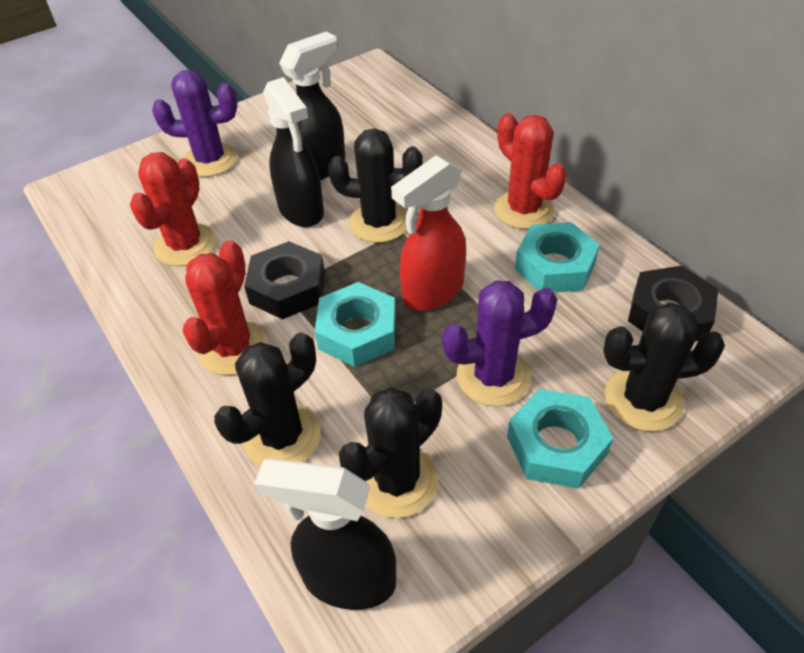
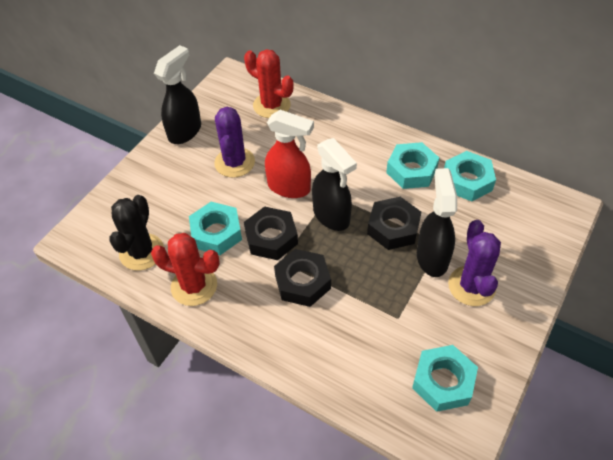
black cactus: [214,333,321,466] [328,129,423,243] [339,387,442,518] [603,302,725,431] = 4 -> [109,195,164,271] = 1
black nut: [244,241,325,319] [628,266,718,341] = 2 -> [244,206,298,260] [274,249,331,307] [367,197,421,250] = 3
red cactus: [130,152,216,266] [183,240,268,375] [494,113,567,229] = 3 -> [151,233,220,306] [244,49,293,118] = 2
turquoise nut: [315,282,396,367] [507,389,613,489] [515,222,600,293] = 3 -> [189,202,242,255] [386,142,439,189] [412,345,478,412] [444,151,496,202] = 4

